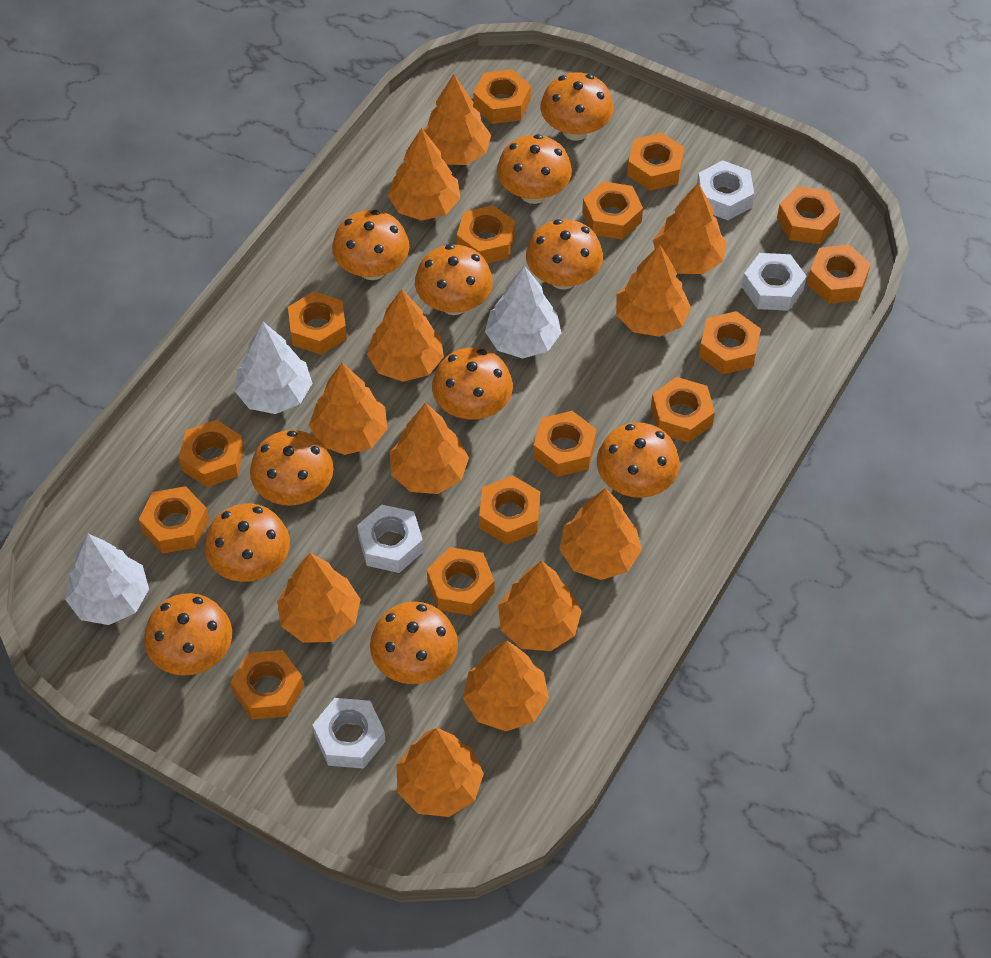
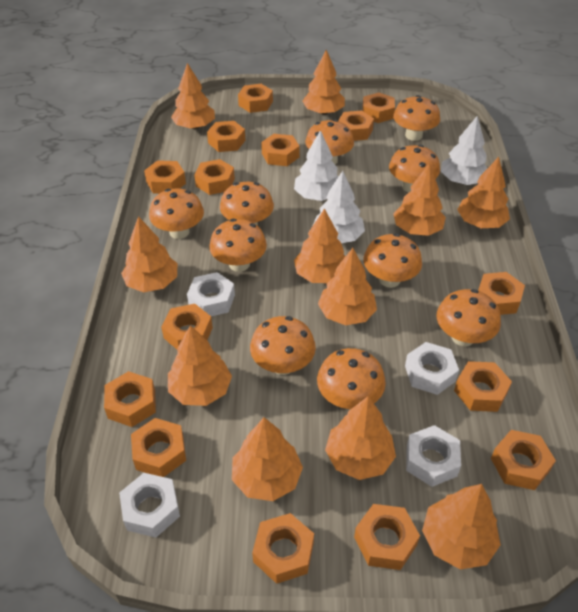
orange mushroom: [144,593,232,676] [205,503,290,582] [250,430,333,506] [332,210,409,280] [370,602,458,684] [415,244,493,315] [432,348,513,420] [497,134,572,204] [526,219,603,289] [540,72,614,141] [597,422,680,498] = 11 -> [149,189,204,239] [209,219,267,272] [220,182,274,226] [250,316,316,375] [305,119,354,164] [317,348,386,409] [363,233,422,288] [389,145,440,192] [393,95,440,141] [436,289,501,346] = 10
orange tree: [277,553,361,643] [309,363,387,455] [367,289,444,382] [388,128,460,221] [390,403,469,494] [396,728,484,817] [424,74,491,165] [463,640,549,731] [498,561,582,651] [559,488,642,580] [616,244,691,337] [653,183,727,274] = 12 -> [121,216,177,292] [168,325,232,406] [171,63,215,129] [232,417,303,501] [294,208,346,283] [302,50,345,115] [318,248,377,325] [325,396,396,480] [393,163,446,236] [422,484,501,570] [457,157,510,228] = 11

